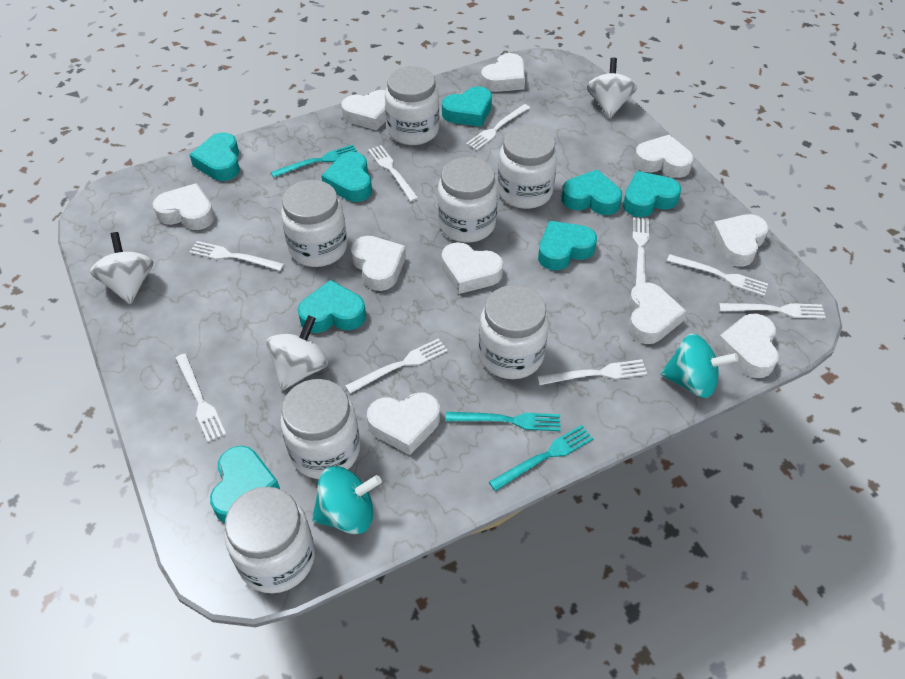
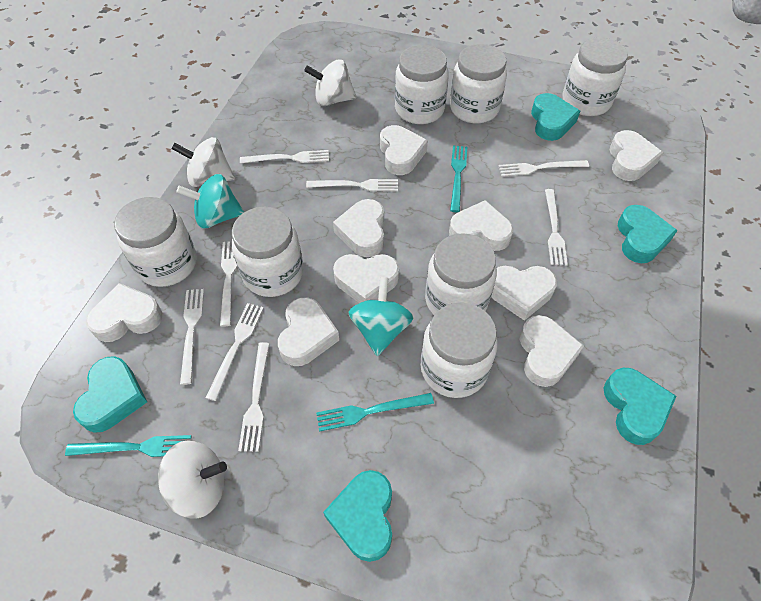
turquoise heart: [189,133,240,181] [210,446,280,523] [297,280,366,333] [321,152,372,202] [442,86,492,127] [538,221,597,271] [562,169,622,215] [623,171,681,217] = 8 -> [73,356,147,433] [323,470,392,562] [531,93,580,141] [604,368,676,445] [618,205,678,263] = 5
white fork: [176,354,226,442] [190,241,284,271] [345,338,448,394] [368,145,419,202] [466,104,530,150] [537,359,647,385] [633,217,649,285] [667,254,768,296] [719,303,826,319] = 9 -> [180,289,204,385] [206,303,264,401] [220,242,237,327] [238,342,270,452] [240,150,329,164] [306,179,398,191] [499,160,589,177] [545,189,568,266] = 8
white heart: [153,183,215,230] [341,90,386,130] [351,236,406,291] [367,392,440,455] [442,242,503,294] [481,53,525,92] [628,282,686,344] [634,135,694,178] [711,214,769,266] [716,313,779,378] = 10 -> [86,283,163,342] [278,297,339,366] [333,199,384,257] [333,254,399,303] [380,125,428,175] [449,200,513,251] [491,266,557,321] [520,315,584,387] [610,130,663,181] = 9

